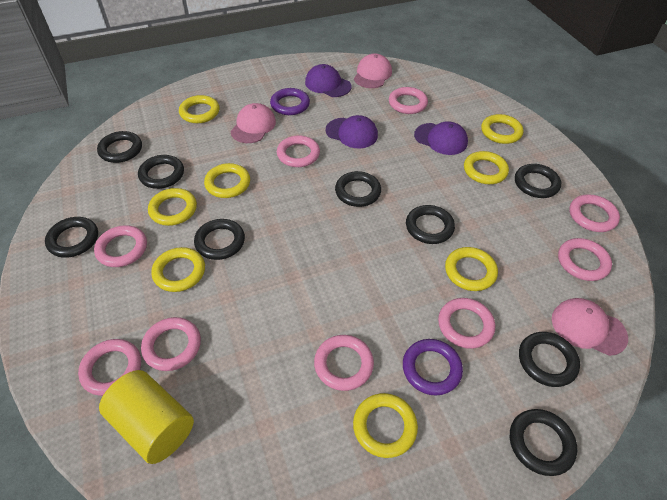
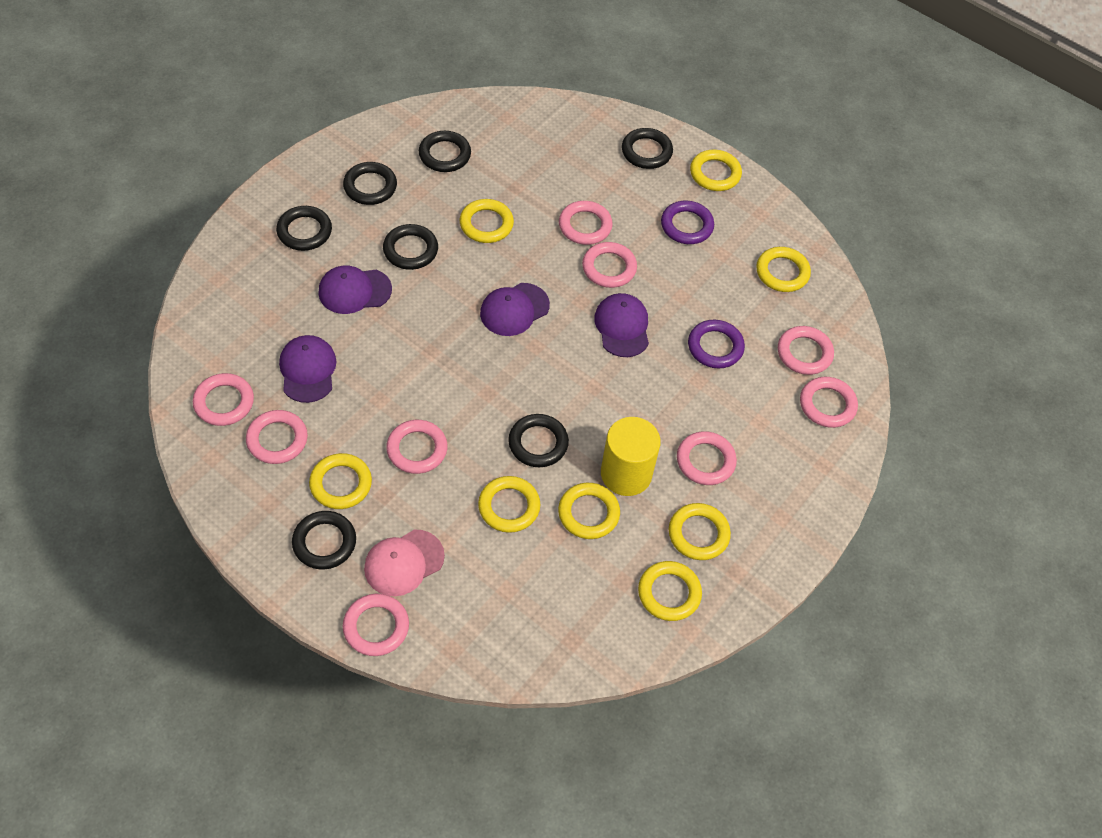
black ring: [45,217,98,258] [97,131,142,163] [138,155,184,189] [194,219,245,260] [335,171,381,207] [406,205,455,244] [510,409,577,476] [515,164,561,198] [519,332,580,387] = 9 -> [276,206,332,251] [292,511,356,569] [343,162,397,205] [383,224,438,270] [419,131,471,172] [508,414,569,467] [622,128,673,169] = 7
pink cap: [230,103,276,143] [354,53,392,88] [552,298,628,356] = 3 -> [364,529,445,596] = 1
purple cap: [305,64,352,97] [326,115,378,148] [414,121,468,155] = 3 -> [279,335,337,403] [318,266,392,314] [480,283,550,336] [594,293,649,357] = 4

